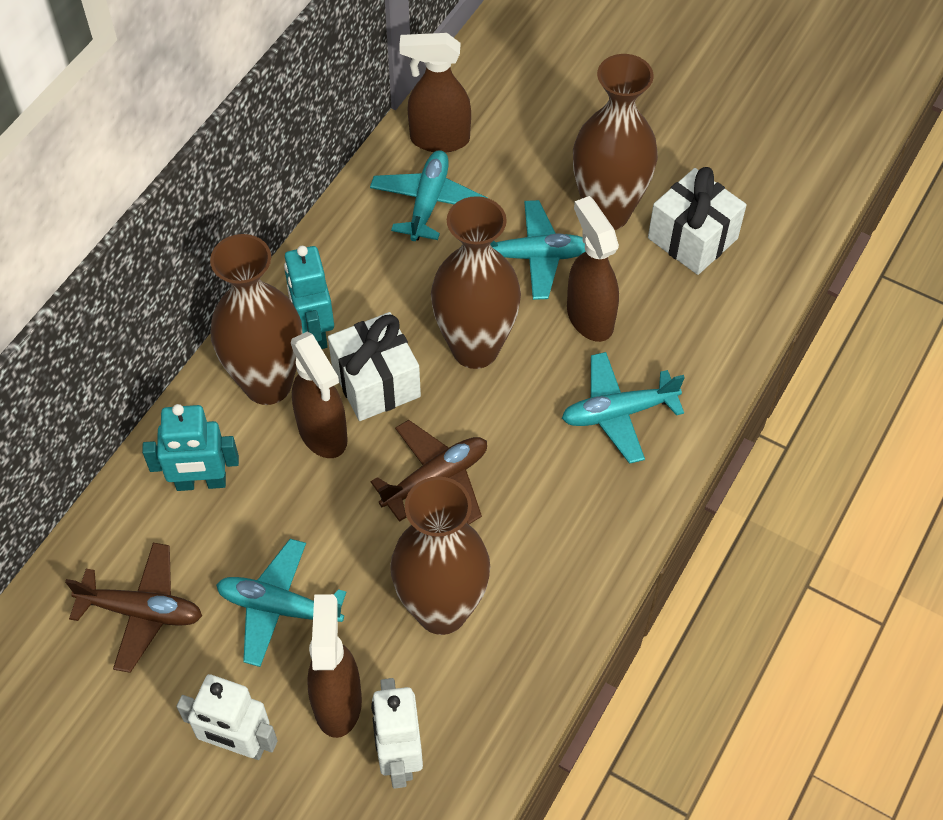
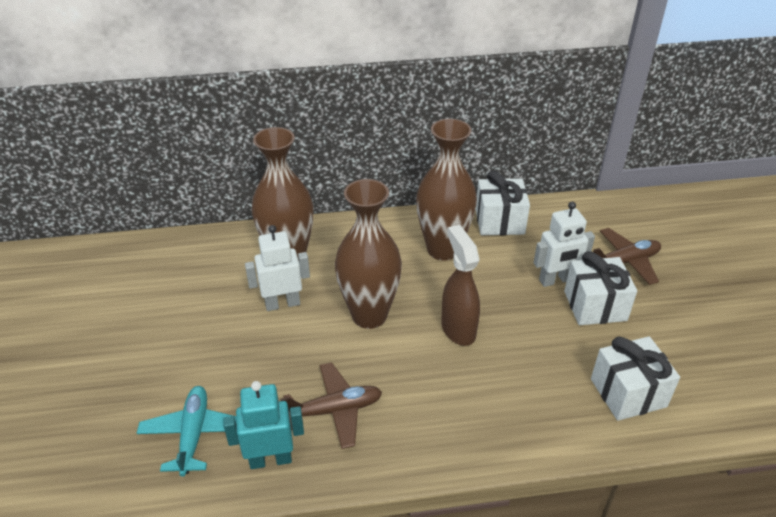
brown spray bottle: [291,332,348,458] [307,594,362,738] [399,33,471,153] [567,196,619,342] = 4 -> [441,225,480,346] = 1
brown vase: [210,234,302,405] [390,476,490,635] [431,196,521,369] [573,54,658,230] = 4 -> [252,127,313,261] [335,179,402,329] [416,119,477,261] = 3
turquoise plane: [216,539,346,667] [370,150,487,241] [490,200,585,300] [562,352,685,464] = 4 -> [137,386,236,477] = 1
turquoise robot: [142,404,239,491] [284,246,334,349] = 2 -> [223,381,304,469] = 1
white gift: [328,312,421,421] [648,167,747,275] = 2 -> [476,171,530,235] [564,251,637,325] [591,336,680,421] = 3

